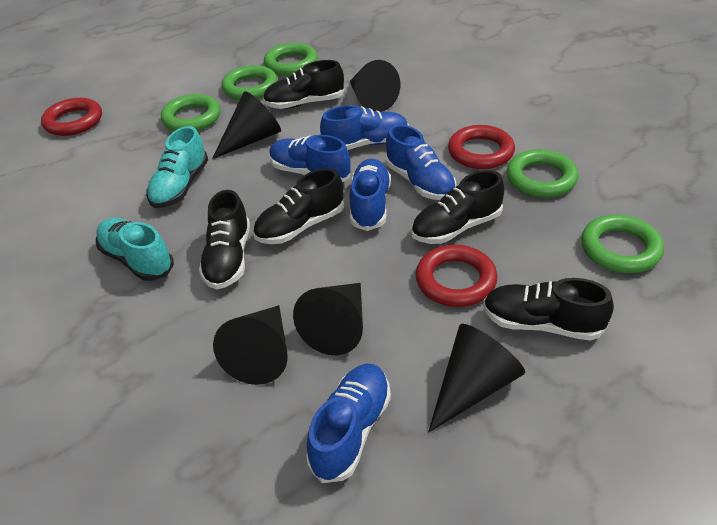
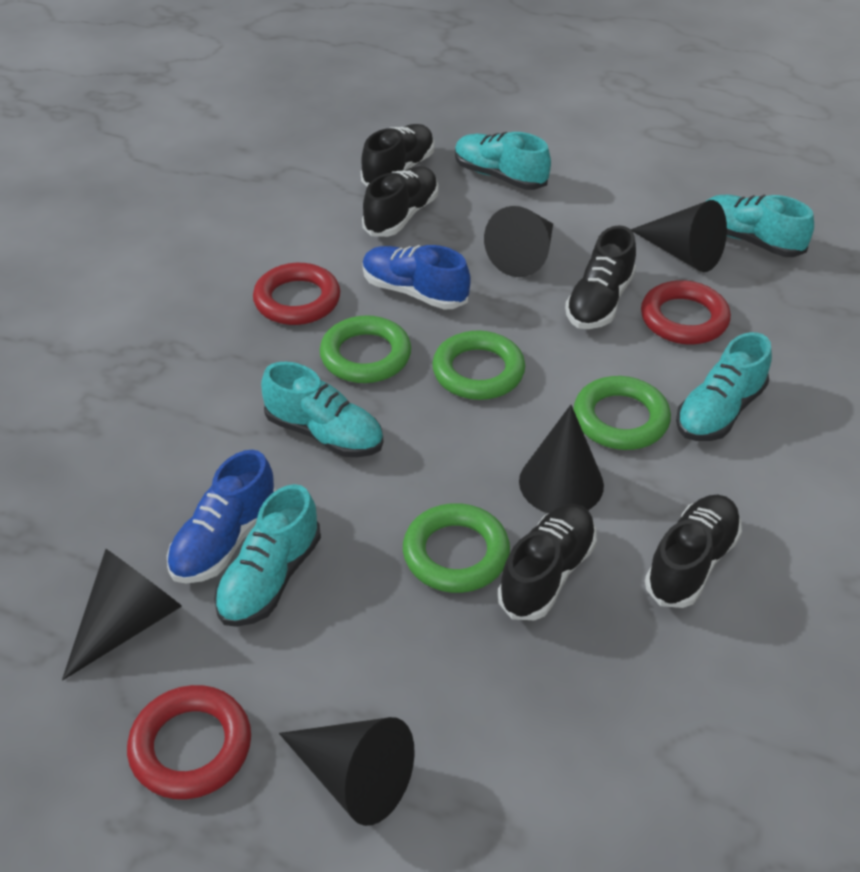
blue shoe: [269,135,351,182] [306,364,391,483] [320,105,408,150] [349,159,391,231] [385,124,456,200] = 5 -> [167,450,276,583] [362,245,471,310] = 2
green ring: [161,94,221,131] [221,65,278,100] [264,43,318,76] [507,149,578,198] [581,214,664,273] = 5 -> [320,315,411,383] [403,503,510,593] [432,330,525,400] [573,376,671,450] = 4
turquoise shoe: [96,218,174,281] [146,126,208,208] = 2 -> [214,484,321,627] [261,362,383,457] [455,132,551,190] [676,332,772,441] [706,195,814,257] = 5

